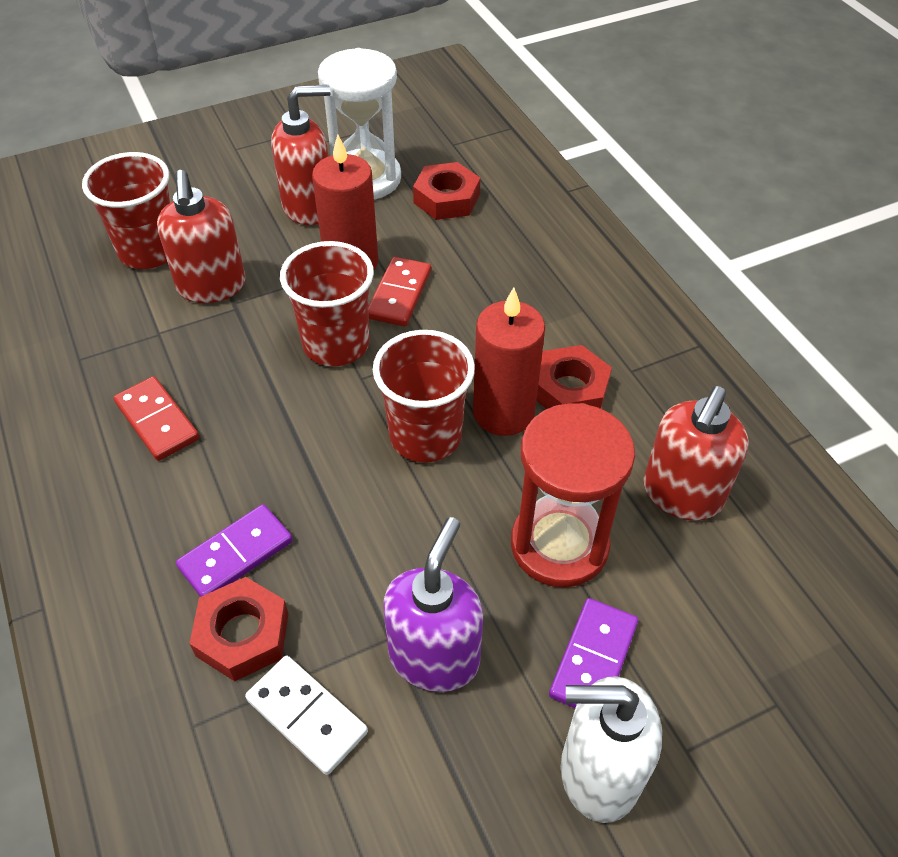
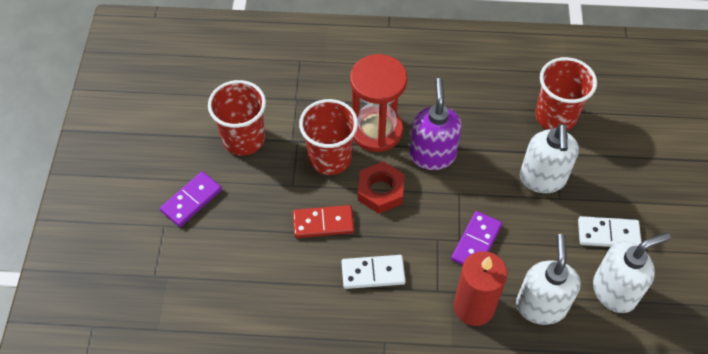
red candle: [312,135,378,270] [473,287,545,436] = 2 -> [453,251,507,326] = 1
red domino: [114,376,199,461] [368,257,431,326] = 2 -> [293,205,354,238] = 1
red nut: [189,577,288,681] [413,162,480,220] [536,345,612,409] = 3 -> [358,162,405,214] = 1
red soap dispenser: [157,170,246,303] [271,85,331,225] [644,386,749,521] = 3 -> none = 0
white domino: [245,656,368,775] = 1 -> [341,255,406,289] [578,216,642,247] = 2
white hourglass: [318,48,401,199] = 1 -> none = 0
white soap dispenser: [561,676,662,823] = 1 -> [516,234,581,325] [520,123,579,193] [593,232,671,313] = 3

